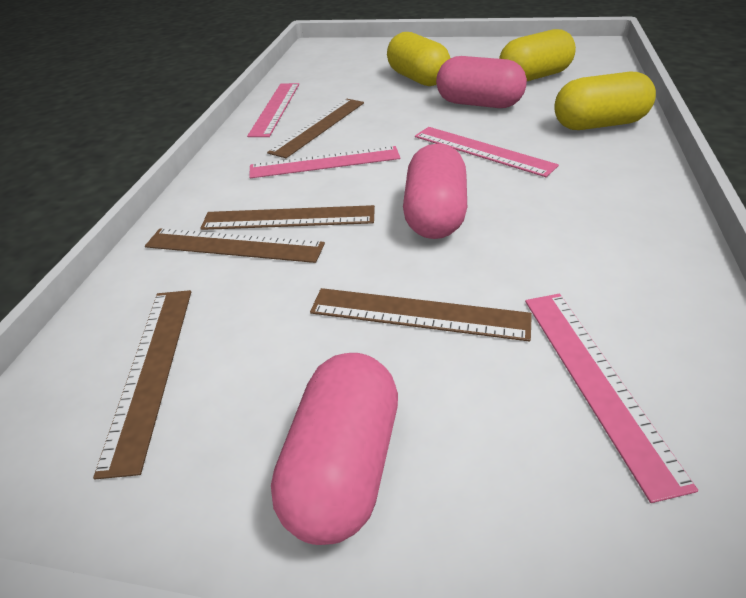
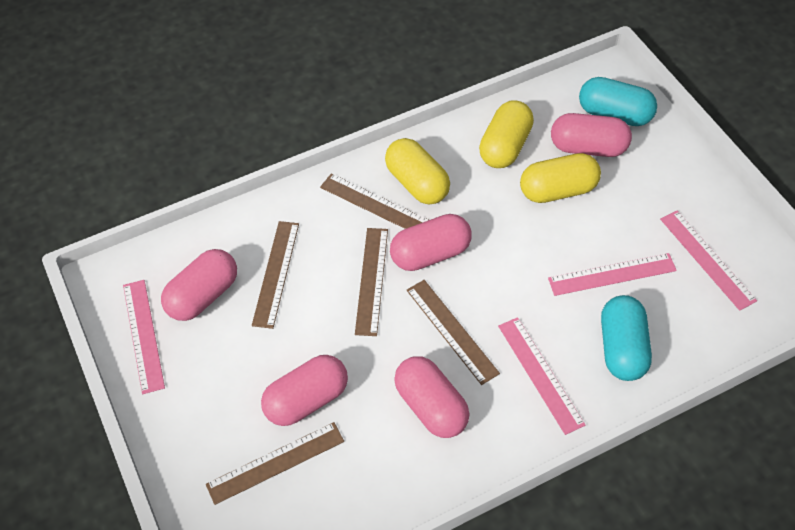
pink capsule: [271,353,398,545] [403,144,467,239] [436,56,527,108] = 3 -> [161,249,237,321] [261,355,348,426] [390,214,472,271] [394,356,470,438] [551,113,632,157] = 5
turquoise capsule: none = 0 -> [579,77,657,126] [601,295,652,381] = 2

